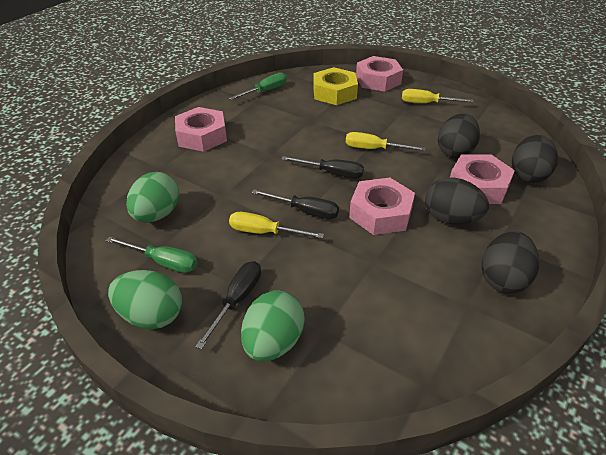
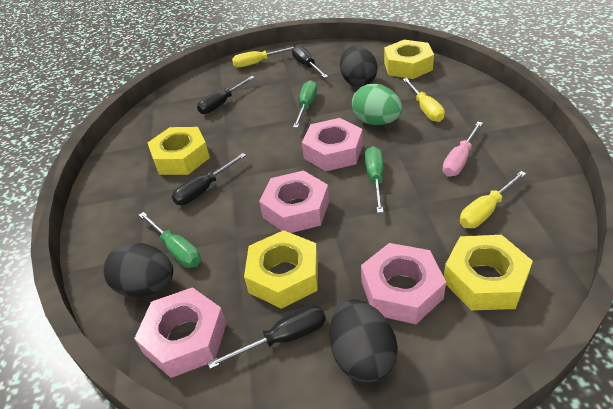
black egg: [425,177,489,225] [438,114,480,158] [482,231,539,294] [512,135,558,183] = 4 -> [103,242,173,297] [330,299,398,382] [340,46,377,87] = 3
black screwdriver: [195,261,261,349] [251,190,339,219] [281,156,364,179] = 3 -> [172,153,246,205] [197,76,255,114] [207,305,326,369] [292,45,328,78] = 4
green egg: [108,270,182,329] [126,172,179,222] [241,291,305,361] = 3 -> [352,84,402,125] = 1
green screwdriver: [106,237,198,273] [229,73,287,100] = 2 -> [139,212,201,268] [293,80,317,128] [365,146,384,213] = 3
pink screwdriver: none = 0 -> [442,122,483,177] = 1
yellow nut: [313,67,358,105] = 1 -> [147,127,210,175] [244,230,318,309] [384,40,434,79] [444,235,533,310] = 4

